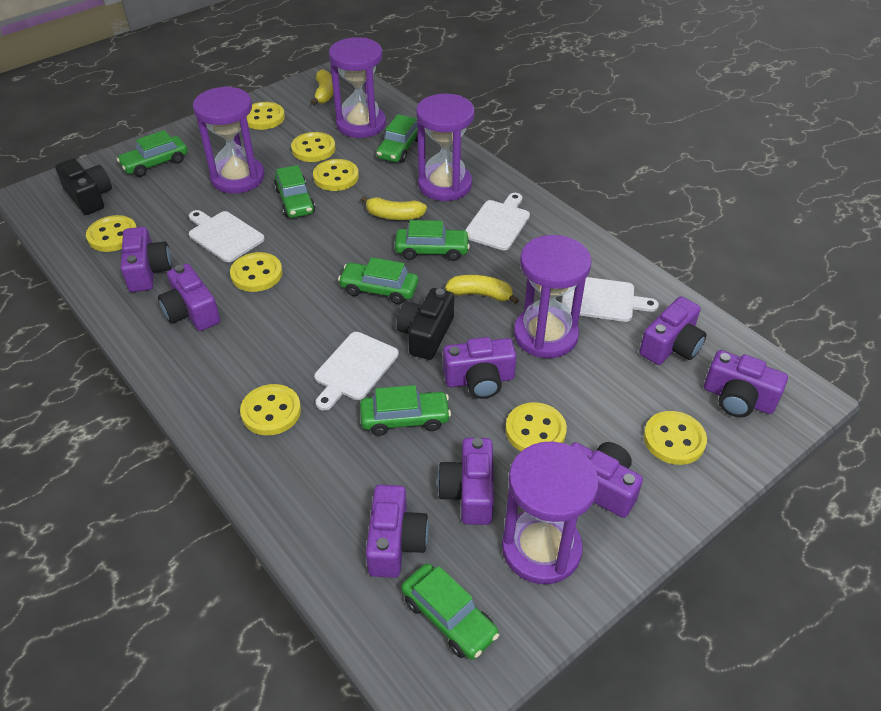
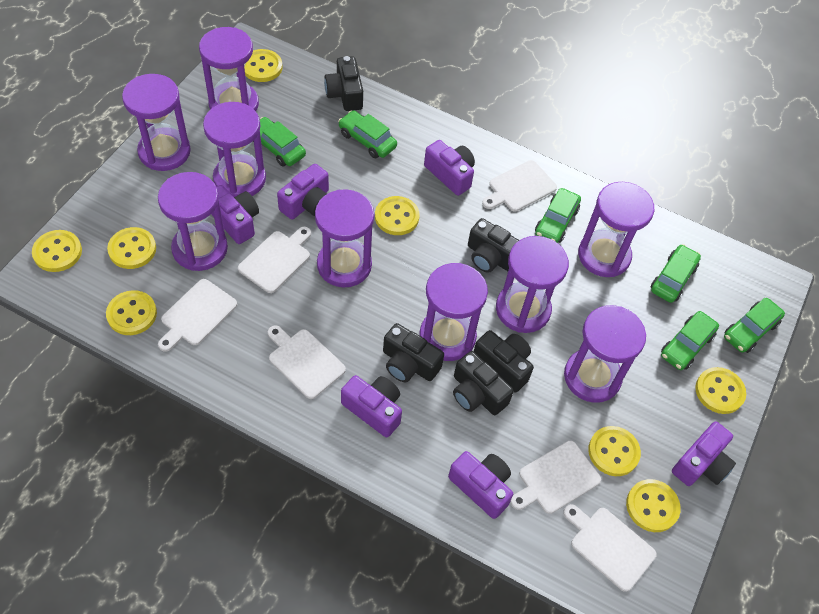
black camera: [55,158,112,215] [397,288,454,360] = 2 -> [324,56,363,111] [383,323,444,383] [453,351,514,415] [468,218,519,273] [474,330,534,392] = 5
green car: [117,130,188,177] [274,165,315,218] [338,257,418,304] [360,385,451,436] [376,114,418,163] [395,220,470,261] [401,563,499,660] = 7 -> [253,117,306,167] [338,110,397,158] [535,188,581,243] [651,244,701,303] [661,311,719,370] [724,298,785,353] = 6
purple camera: [121,227,172,292] [158,264,220,331] [366,484,429,578] [437,438,494,525] [443,337,517,399] [570,442,643,518] [639,296,706,365] [704,350,788,417] = 8 -> [211,185,259,244] [277,164,329,220] [341,375,402,438] [424,140,475,196] [448,451,513,519] [672,422,736,486] = 6
purple hourglass: [193,86,265,194] [329,37,386,138] [416,94,475,201] [502,441,599,584] [514,235,592,358] = 5 -> [122,74,191,171] [158,172,228,271] [199,27,259,111] [203,102,266,197] [315,189,374,288] [420,263,488,361] [496,236,569,333] [564,305,646,403] [578,182,654,277] = 9
white cutting board: [189,210,265,262] [314,332,399,410] [465,193,530,250] [562,277,659,322] = 4 -> [158,279,237,352] [238,227,311,293] [268,325,346,399] [482,160,557,211] [510,441,601,514] [563,504,657,592] = 6
yellow banana: [311,69,333,105] [361,196,427,220] [445,275,519,304] = 3 -> none = 0

